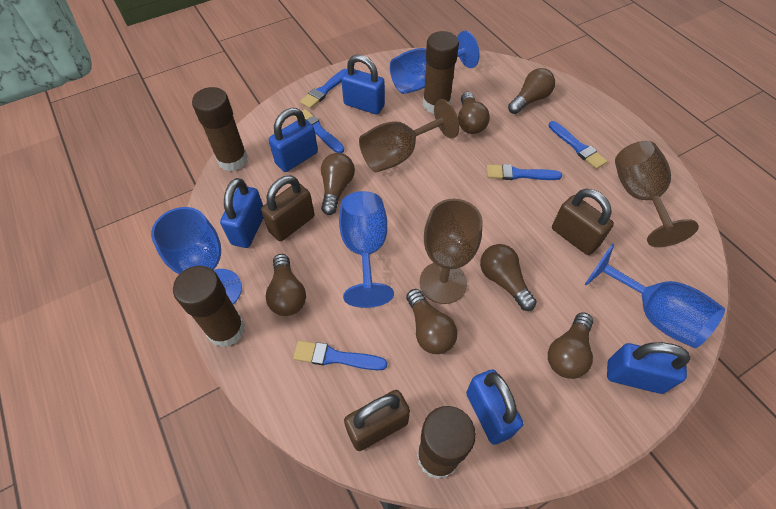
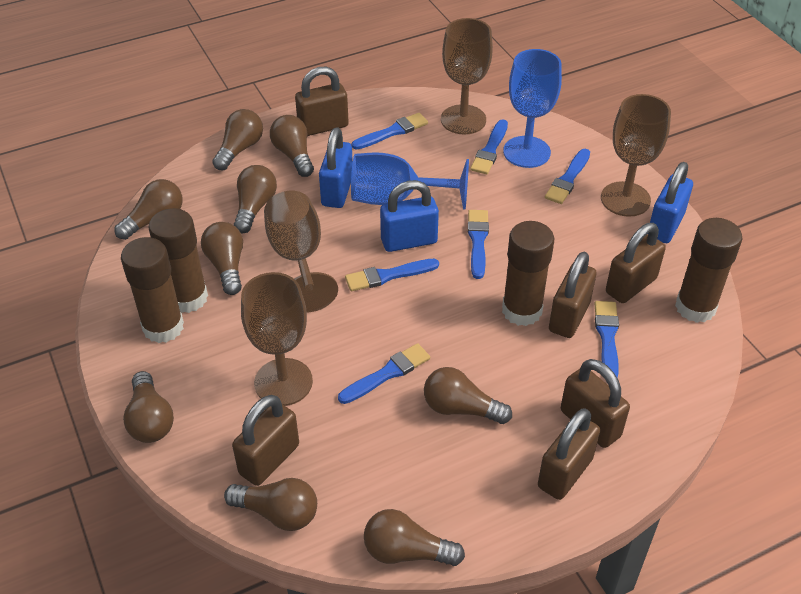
blue brush: [293,340,387,370] [294,109,344,153] [300,69,347,109] [487,164,562,180] [549,121,607,169] = 5 -> [338,343,430,404] [345,259,439,291] [352,113,428,150] [468,210,489,279] [470,119,508,174] [545,149,590,204] [594,301,619,378] = 7
blue goblet: [151,207,242,304] [339,191,394,308] [390,31,479,94] [584,243,725,348] = 4 -> [351,152,469,210] [503,49,562,168] = 2
blue padlock: [220,178,263,248] [269,108,318,172] [341,54,385,114] [466,369,523,445] [607,342,690,394] = 5 -> [319,127,353,208] [380,180,439,252] [648,162,693,243] = 3
brown goblet: [359,99,459,172] [420,199,483,304] [615,141,699,247] = 3 -> [241,272,313,406] [264,191,338,312] [441,18,493,134] [601,94,671,217] = 4
brown light bulb: [265,254,306,316] [321,153,355,215] [406,289,458,354] [458,92,490,134] [480,244,537,311] [508,68,555,114] [548,312,593,379] = 7 -> [115,179,183,240] [123,371,174,443] [201,222,243,295] [212,109,263,170] [224,478,317,531] [234,165,277,233] [270,115,314,177] [364,509,465,566] [424,367,512,424] = 9
brown padlock: [261,175,315,241] [344,390,410,451] [552,189,614,255] = 3 -> [232,395,299,486] [295,67,349,136] [538,408,600,500] [549,252,596,338] [561,359,630,448] [606,223,666,303] = 6

